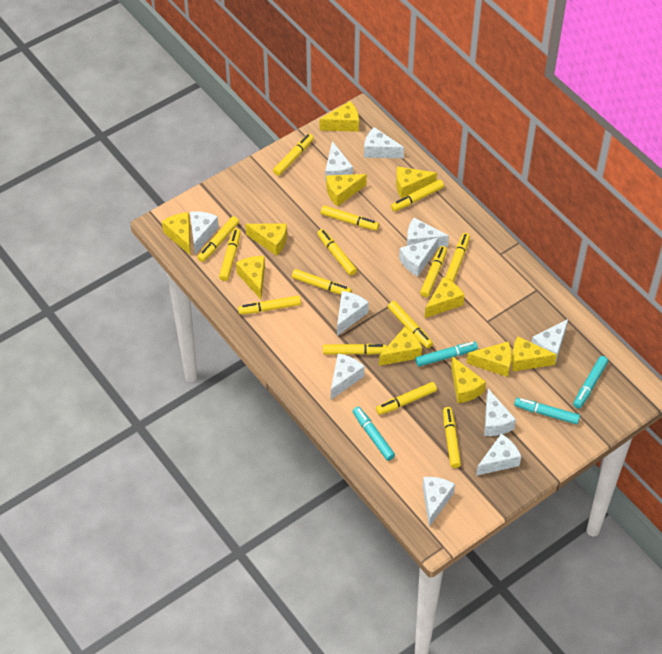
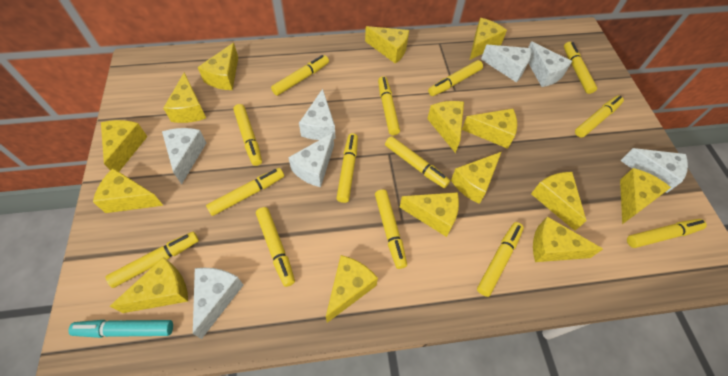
turquoise marker: [353,407,395,461] [415,341,478,367] [514,398,580,424] [573,356,608,409] = 4 -> [68,320,173,338] = 1
white cheese: [190,211,219,254] [325,141,353,182] [331,354,365,400] [337,291,369,336] [364,127,404,158] [399,237,439,276] [407,218,449,247] [422,477,455,527] [476,434,521,476] [484,389,516,436] [531,319,568,363] = 11 -> [162,128,206,184] [193,268,243,339] [288,133,334,187] [299,89,336,140] [481,45,531,83] [528,42,572,87] [621,148,688,193] = 7
yellow cheese: [162,212,190,255] [236,256,265,299] [245,224,287,256] [320,101,359,132] [326,174,367,207] [379,327,422,366] [396,166,437,198] [425,277,464,318] [451,356,486,403] [466,342,512,377] [511,337,557,371] = 11 -> [93,168,164,213] [101,120,147,172] [109,257,188,313] [163,72,206,123] [198,43,238,90] [326,255,378,323] [365,26,409,64] [400,192,459,237] [427,101,464,153] [451,152,501,204] [462,109,517,149] [470,18,507,60] [531,172,586,231] [533,217,603,262] [620,168,671,224] = 15

